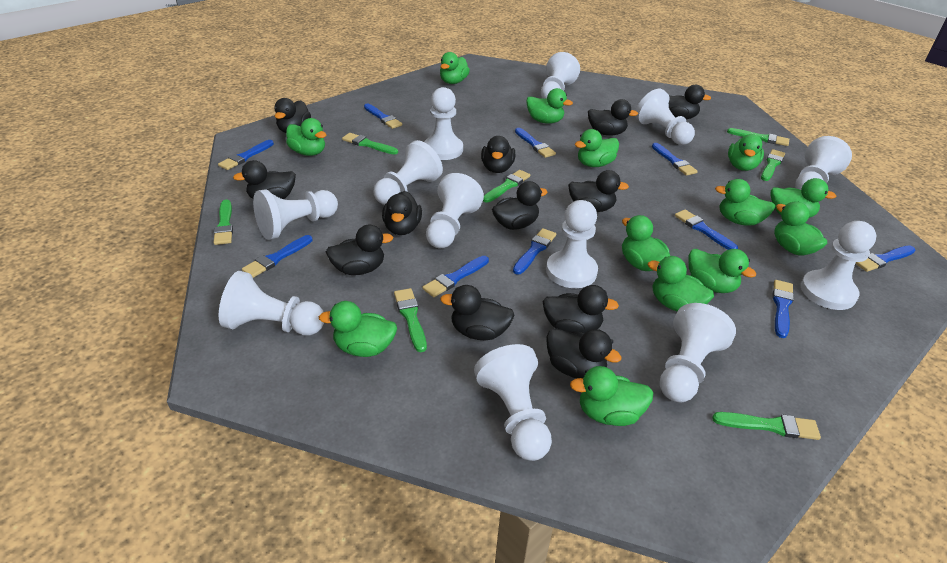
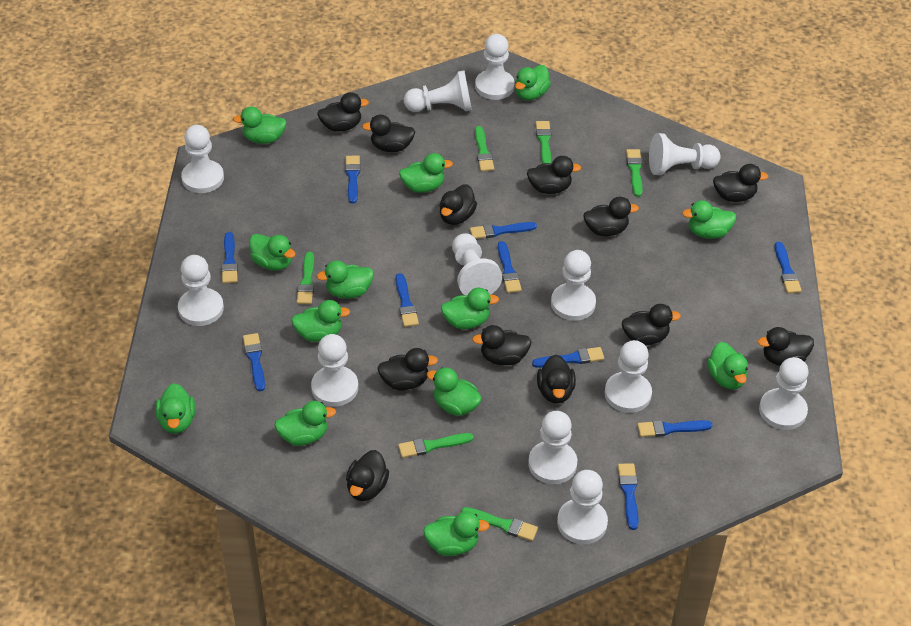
green brush: [214,199,233,245] [342,133,398,155] [394,288,427,352] [483,170,530,203] [712,412,821,440] [727,128,789,146] [761,149,785,181] = 7 -> [297,252,314,304] [398,433,473,458] [461,507,538,541] [475,126,494,171] [536,121,551,164] [626,149,642,197] = 6

